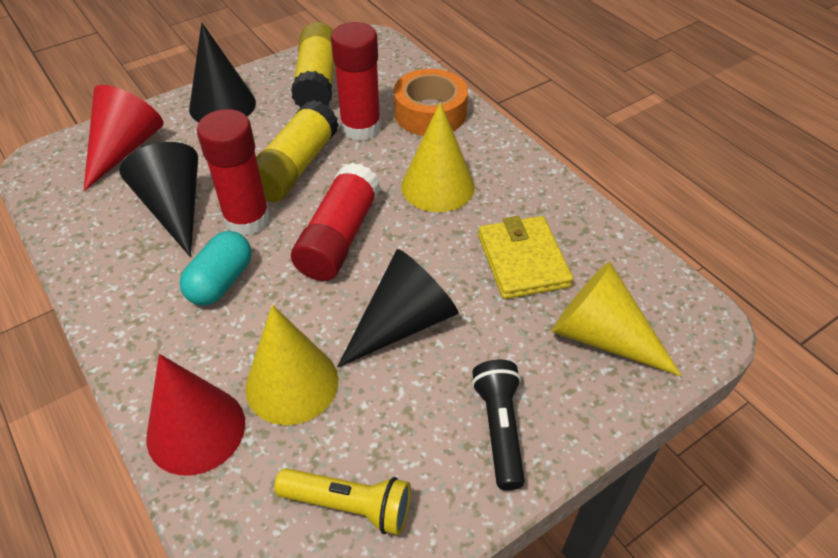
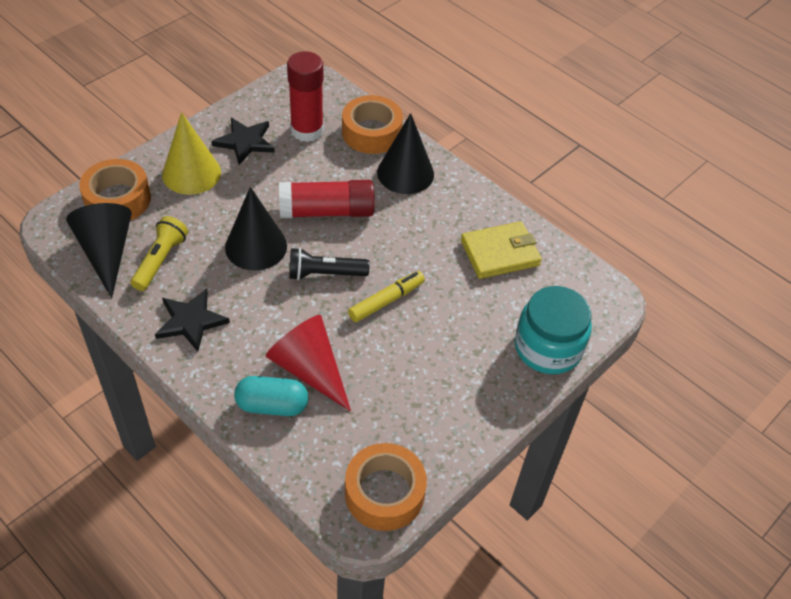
black star: none = 0 -> [155,289,230,352] [211,118,275,165] = 2
orange tape: [394,69,468,136] = 1 -> [79,159,151,220] [342,95,403,154] [345,443,427,531] = 3
red cone: [83,85,164,191] [146,354,245,475] = 2 -> [266,315,351,412] = 1
red glue stick: [197,109,270,236] [291,162,381,281] [331,22,381,141] = 3 -> [279,180,375,218] [287,51,324,142] = 2
turquoise jar: none = 0 -> [515,286,592,374] = 1
yellow cone: [245,305,338,425] [401,102,475,212] [552,262,682,377] = 3 -> [162,112,221,195] = 1
yellow glue stick: [256,100,339,202] [291,22,335,108] = 2 -> none = 0
yellow marker: none = 0 -> [348,271,425,322] = 1

